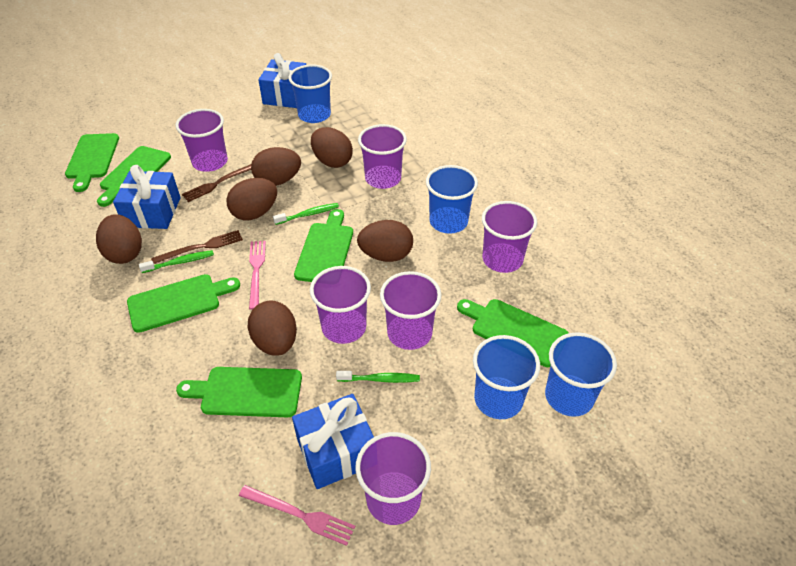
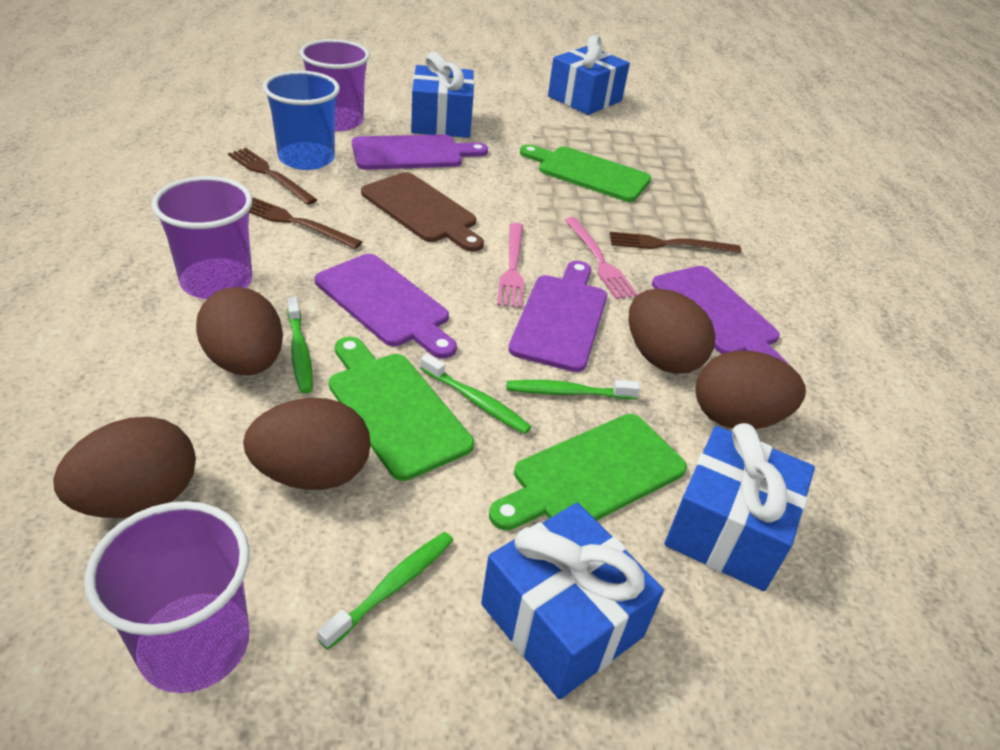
blue cup: [288,64,332,123] [426,165,478,234] [473,335,540,419] [545,332,617,417] = 4 -> [263,70,340,170] = 1
blue gift: [113,165,180,229] [259,53,306,108] [292,394,374,489] = 3 -> [411,52,474,138] [481,503,664,699] [548,35,630,115] [665,423,815,591] = 4
brown cutting board: none = 0 -> [361,172,484,252] = 1
brown egg: [96,214,142,264] [226,178,277,220] [248,301,297,356] [251,147,301,186] [311,127,353,168] [357,220,413,262] = 6 -> [53,417,196,518] [196,287,283,375] [243,398,371,490] [628,289,715,374] [696,351,806,429] = 5
brown fork: [151,230,243,264] [182,164,252,202] = 2 -> [228,148,317,205] [249,197,362,249] [610,231,741,253] = 3
green cutting board: [65,133,119,192] [97,146,171,207] [127,274,240,333] [176,367,302,417] [294,209,353,282] [457,299,568,367] = 6 -> [329,337,474,481] [489,414,687,530] [520,144,651,202] = 3
green toothbrush: [139,250,214,273] [273,203,339,225] [336,371,420,383] = 3 -> [287,297,313,393] [317,532,453,650] [420,353,531,434] [507,380,640,399] = 4
purple cup: [175,109,228,172] [310,266,371,344] [355,432,431,525] [358,124,407,189] [380,271,442,350] [482,201,537,273] = 6 -> [84,501,250,693] [151,176,253,299] [299,39,370,131] = 3
purple cutting board: none = 0 -> [315,254,457,359] [352,134,488,170] [508,261,607,372] [652,266,788,364] = 4

